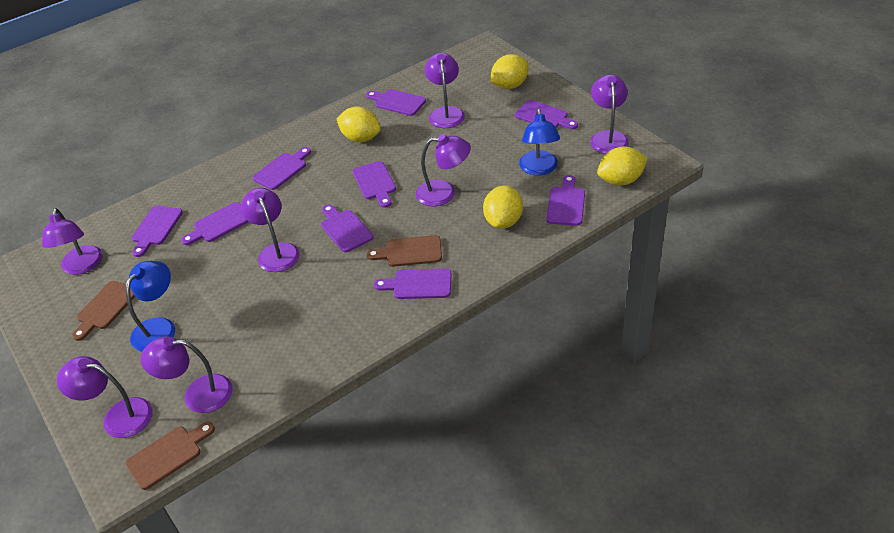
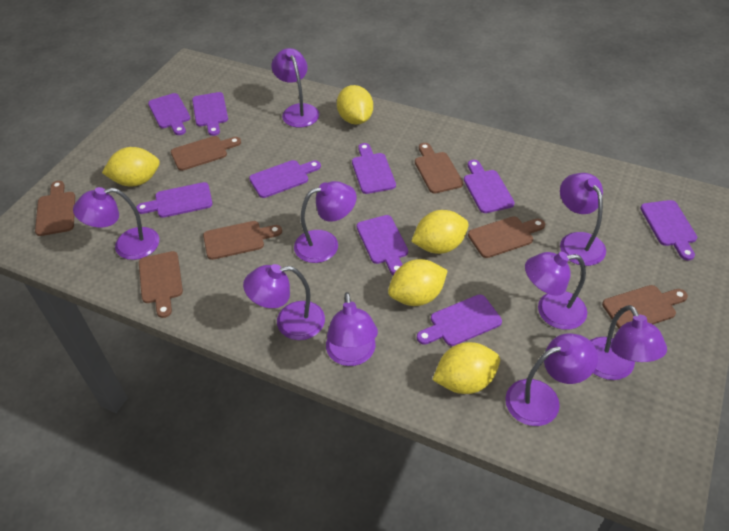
blue lamp: [126,261,175,352] [519,109,560,175] = 2 -> none = 0
brown cutting board: [72,281,135,341] [125,422,215,490] [367,235,442,267] = 3 -> [35,181,75,236] [139,251,183,318] [171,136,241,171] [203,221,282,260] [415,143,463,194] [468,216,545,258] [602,285,688,329] = 7
purple lamp: [42,208,103,275] [57,356,153,438] [140,336,232,413] [241,188,300,272] [416,134,471,206] [425,53,465,128] [590,74,629,154] = 7 -> [73,187,159,260] [243,264,325,340] [272,48,319,128] [294,181,356,263] [326,292,378,366] [505,333,598,426] [525,252,587,330] [560,173,606,266] [590,305,667,380] = 9
yellow lemon: [337,106,381,142] [483,186,523,229] [490,54,529,89] [597,146,648,186] = 4 -> [102,147,160,186] [337,85,373,125] [388,259,448,306] [411,210,469,254] [432,342,500,394] = 5

